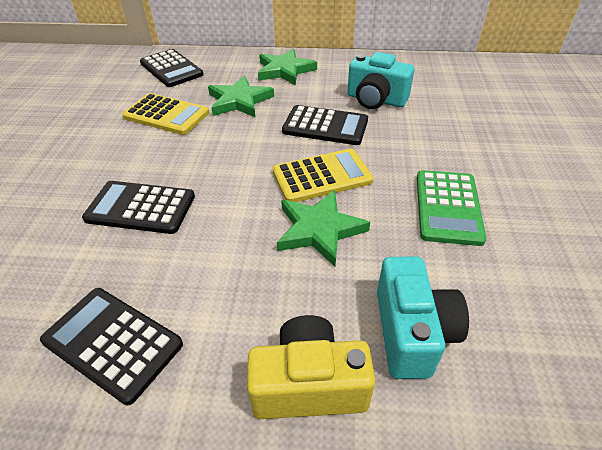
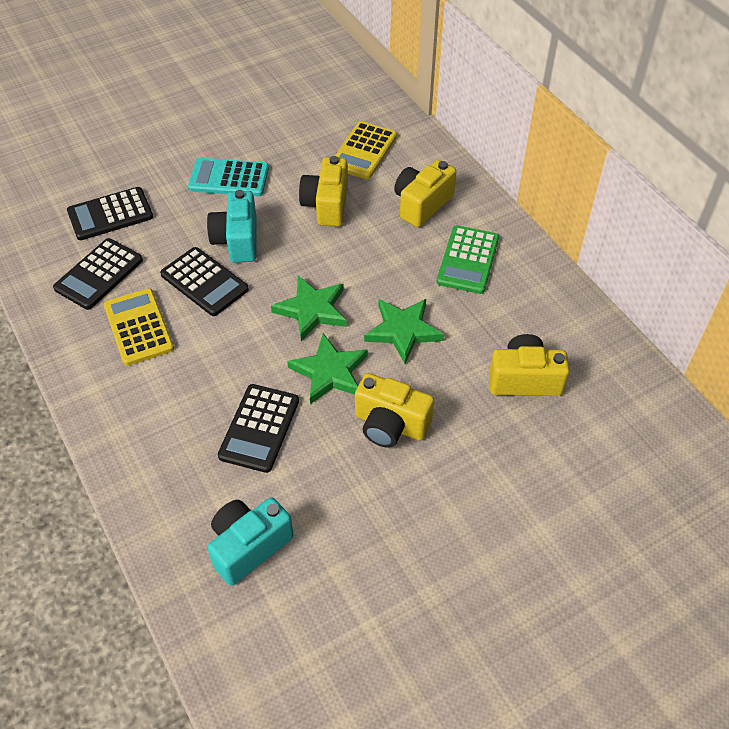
turquoise calculator: none = 0 -> [188,158,269,196] = 1
yellow camera: [247,315,375,419] = 1 -> [299,156,348,227] [355,373,434,448] [394,160,456,227] [489,334,569,396] = 4

